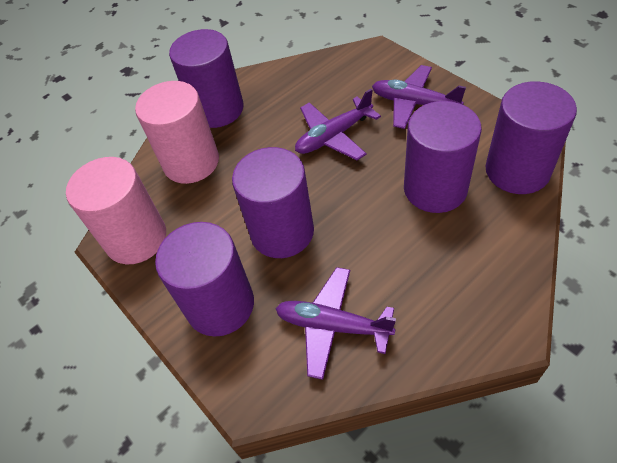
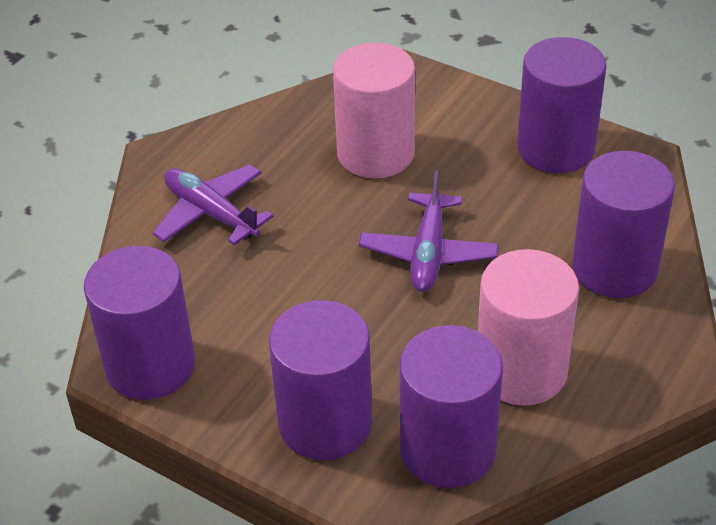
purple plane: [275,267,396,380] [295,89,381,160] [372,65,466,129] = 3 -> [152,165,274,245] [359,170,499,292] = 2

